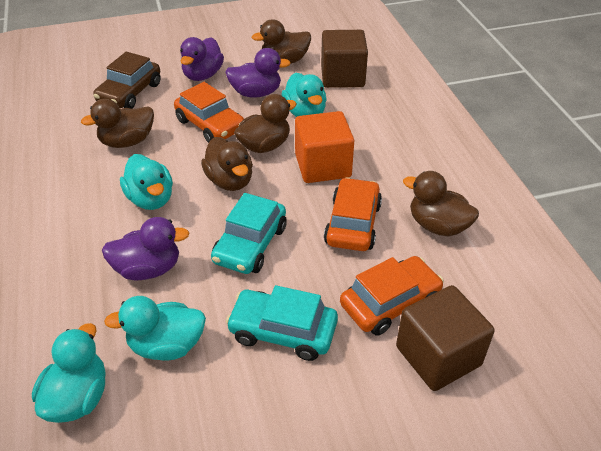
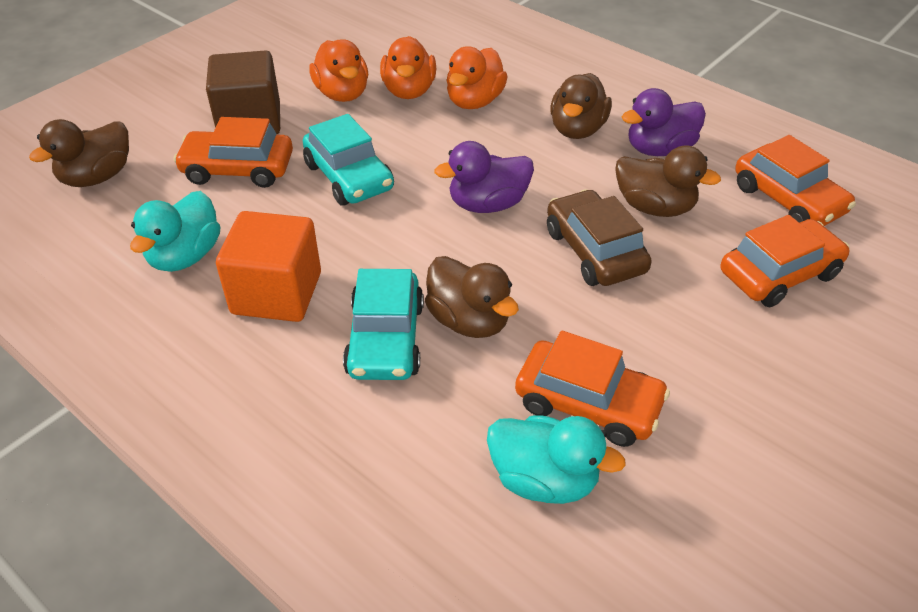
brown cube: [321,30,368,88] [396,285,495,391] = 2 -> [206,50,280,134] = 1
brown duck: [81,99,154,148] [201,137,253,191] [234,94,297,153] [252,19,311,64] [403,171,479,237] = 5 -> [29,119,129,187] [425,256,519,338] [550,73,612,139] [615,145,721,217] = 4
orange car: [174,82,244,143] [324,177,382,251] [340,256,444,336] = 3 -> [173,117,293,188] [515,331,670,447] [721,215,850,307] [735,135,856,226] = 4
orange duck: none = 0 -> [309,39,368,102] [380,36,436,99] [446,46,507,109] = 3
purple duck: [102,217,189,281] [180,37,224,81] [225,48,291,98] = 3 -> [435,141,534,213] [622,88,706,156] = 2
turquoise duck: [32,323,105,423] [104,296,206,361] [120,154,173,210] [282,73,327,117] = 4 -> [130,191,220,272] [487,415,626,504] = 2

